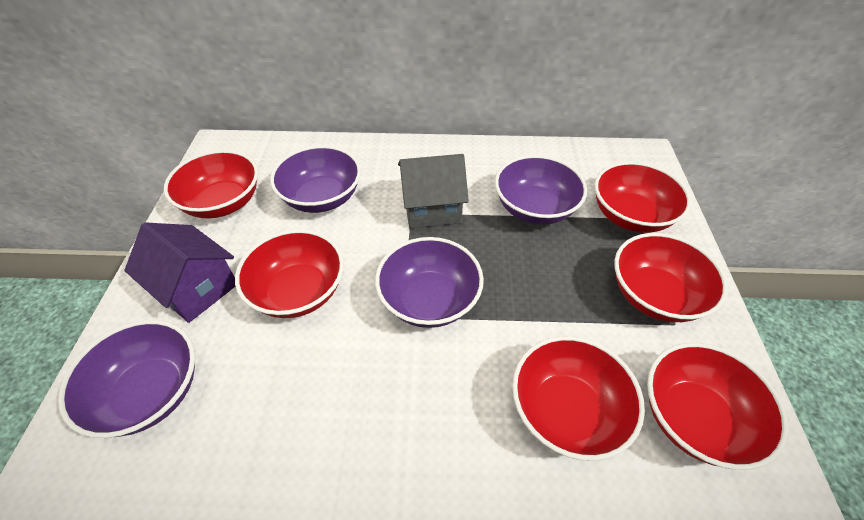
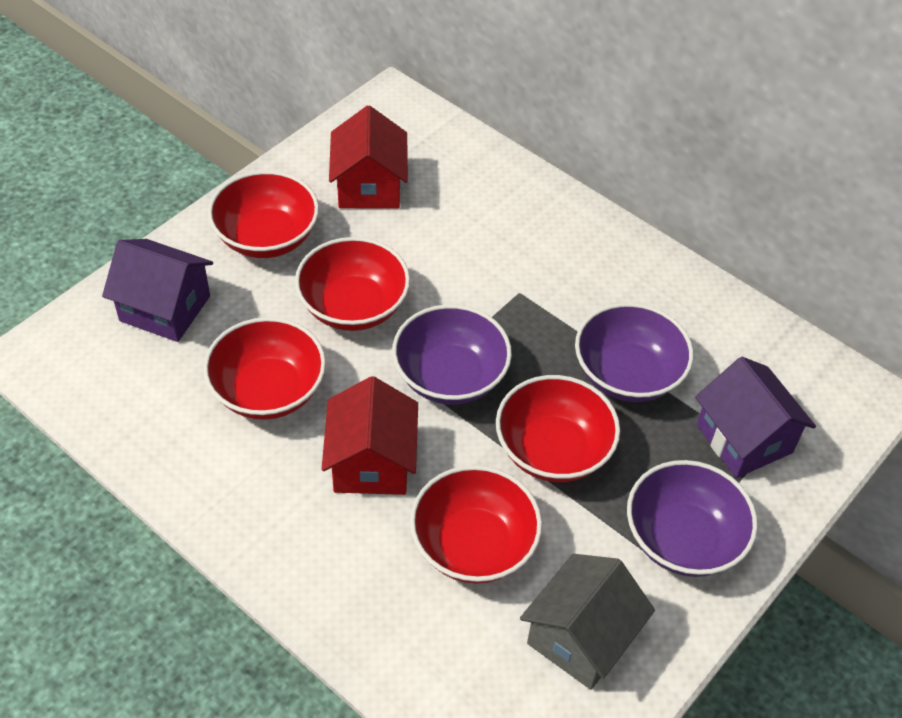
purple bowl: [58,320,195,438] [270,146,361,213] [375,237,484,328] [495,155,587,225] = 4 -> [392,304,512,405] [575,303,694,402] [627,460,758,577] = 3
purple house: [124,222,236,323] = 1 -> [102,239,213,342] [695,357,816,478] = 2
red bowl: [164,150,258,219] [235,230,344,318] [512,336,645,461] [594,162,691,233] [614,233,728,322] [647,343,788,470] = 6 -> [203,317,326,420] [208,171,319,258] [295,237,410,331] [410,465,542,584] [496,375,620,482] = 5
red house: none = 0 -> [322,376,418,495] [329,105,408,209] = 2

